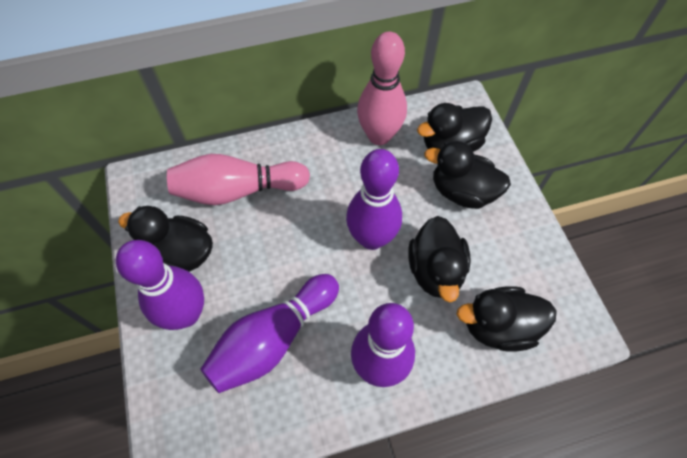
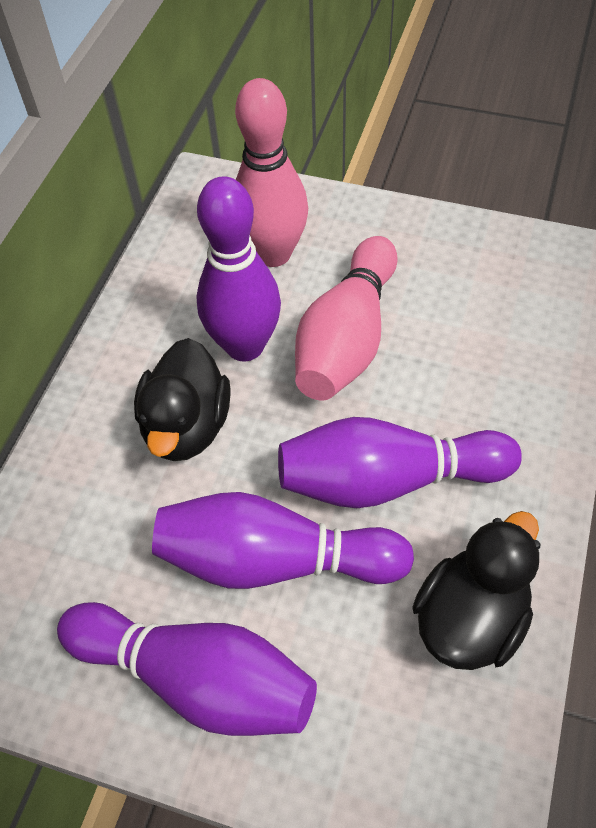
black duck: [118,206,213,272] [409,216,471,302] [417,103,492,152] [424,141,511,209] [456,286,557,352] = 5 -> [134,338,231,461] [412,511,541,670] = 2

